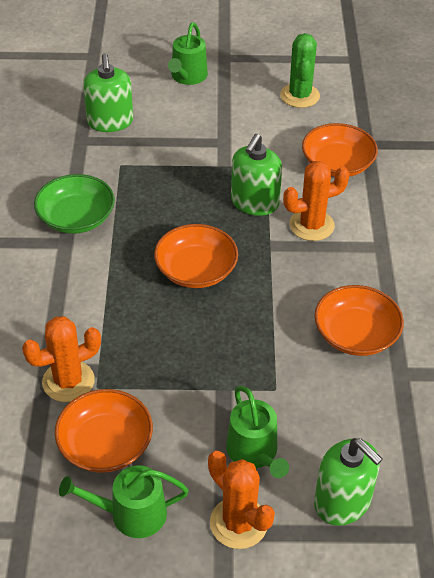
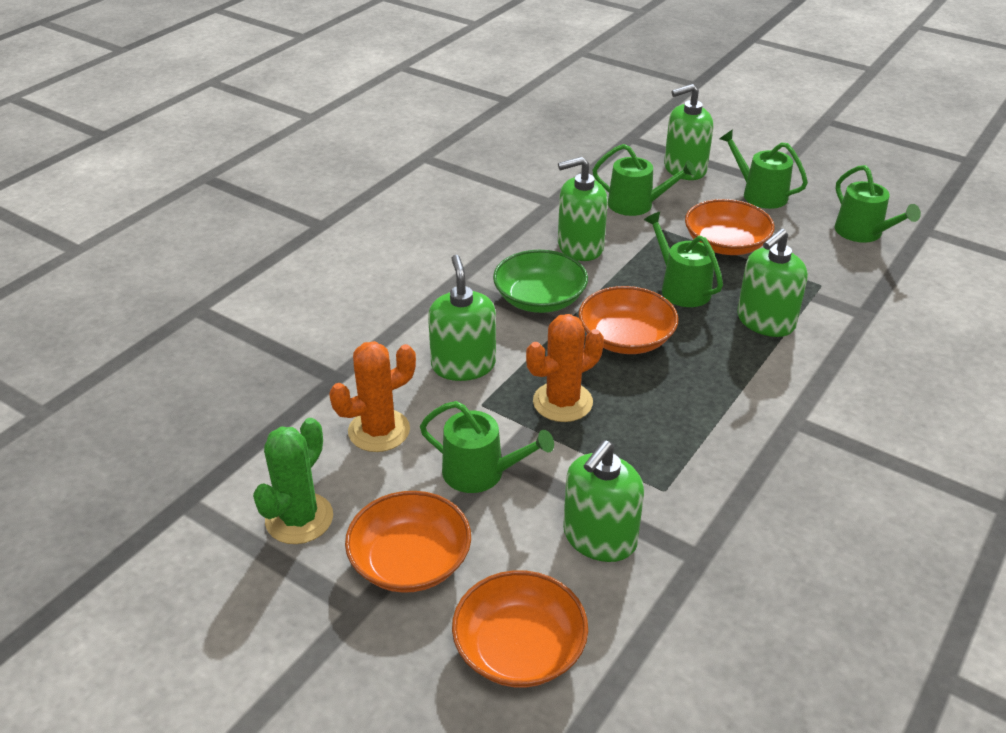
green soap dispenser: [83,53,133,132] [231,134,282,216] [314,438,383,526] = 3 -> [428,255,496,381] [558,157,608,261] [563,440,644,562] [664,84,713,180] [737,228,808,337] = 5
green watering can: [59,466,189,538] [168,22,208,85] [226,386,289,478] = 3 -> [420,401,554,493] [592,144,696,216] [644,212,723,307] [720,129,808,209] [835,165,921,243] = 5
orange cactus: [22,316,101,402] [208,451,275,549] [283,161,350,241] = 3 -> [329,341,416,452] [526,314,604,422] = 2

